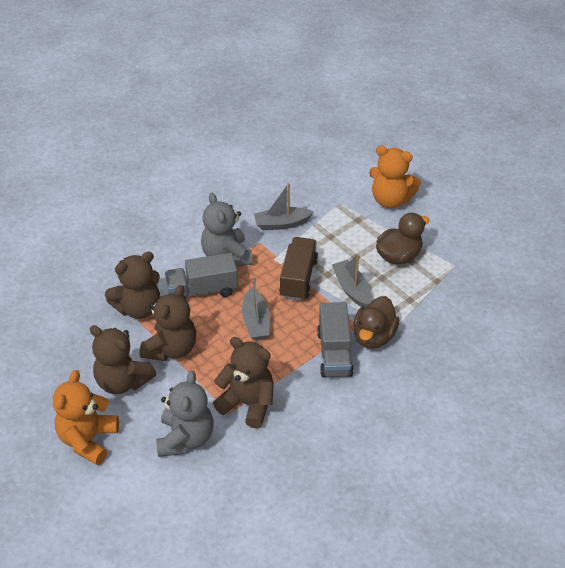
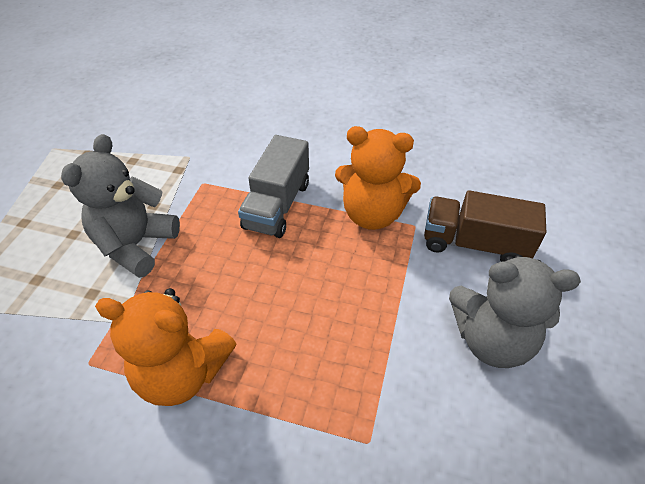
brown duck: [353,296,399,349] [376,213,429,265] = 2 -> none = 0
brown teddy bear: [90,325,156,394] [105,252,160,319] [139,285,196,361] [213,337,274,429] = 4 -> none = 0
grey boat: [242,276,270,340] [254,183,314,230] [332,254,371,307] = 3 -> none = 0
grey truck: [165,253,238,300] [317,302,353,378] = 2 -> [238,135,309,238] = 1

